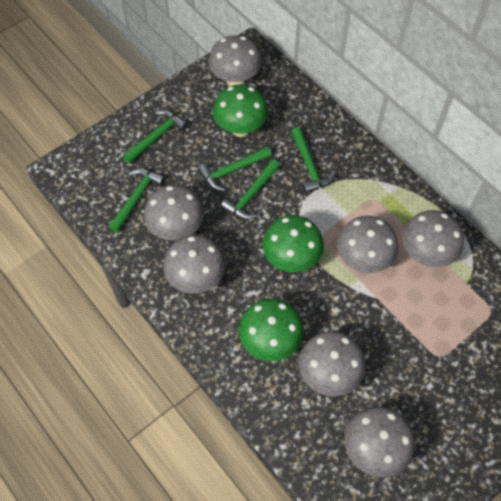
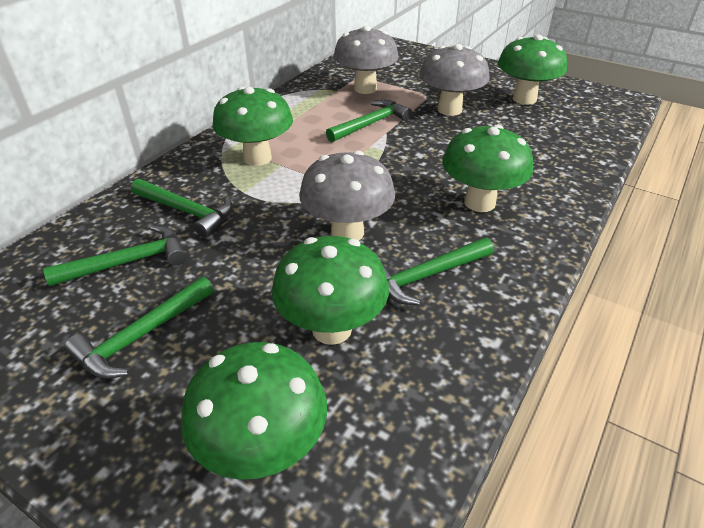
green mushroom: [213,84,268,137] [239,298,304,362] [262,215,324,272] = 3 -> [181,342,327,480] [212,87,293,166] [272,236,389,345] [442,125,533,212] [498,35,567,105] = 5
grey mushroom: [144,185,204,241] [163,235,226,294] [208,35,262,86] [299,331,365,396] [337,216,398,273] [345,407,415,478] [402,210,464,267] = 7 -> [299,151,395,241] [334,26,399,94] [419,44,490,116] = 3

